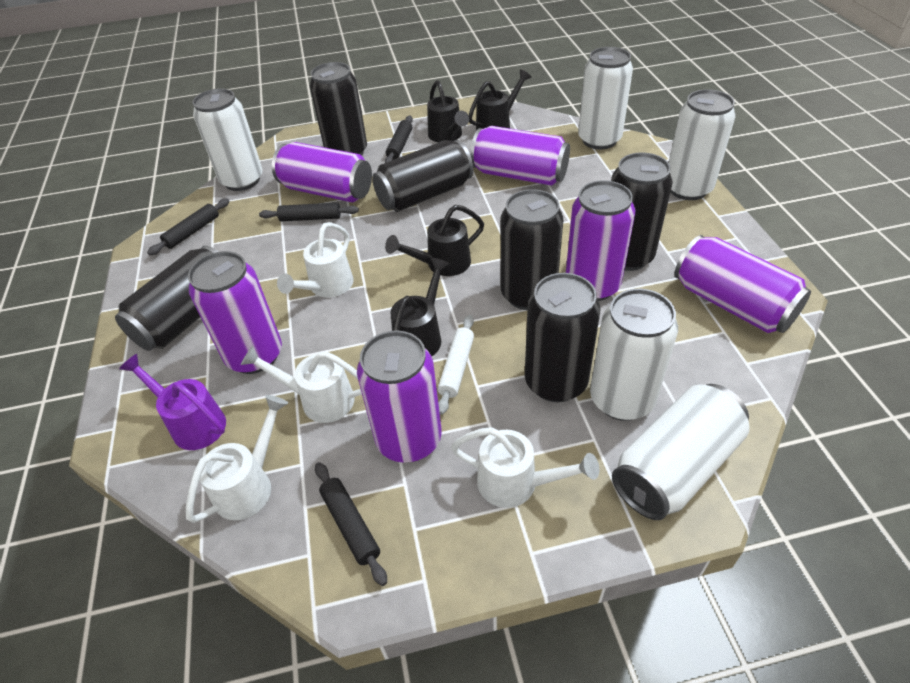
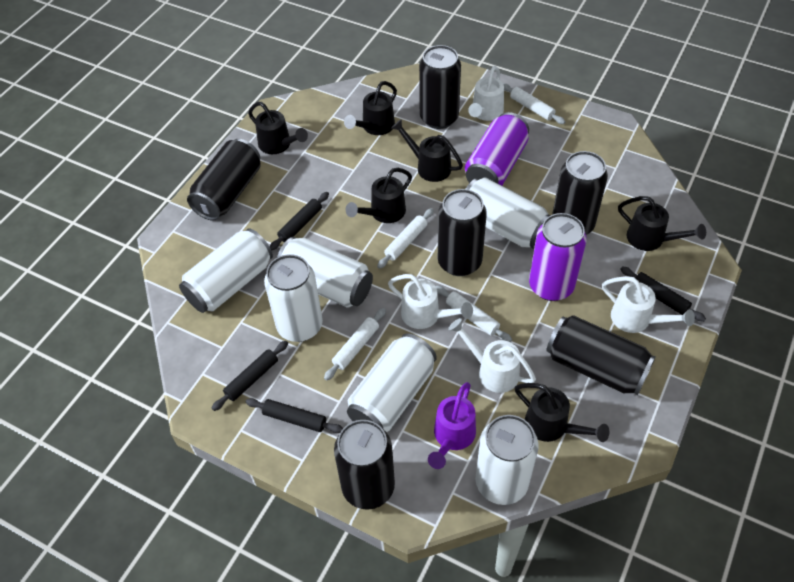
black watering can: [385,205,484,276] [390,258,450,356] [427,80,469,142] [468,69,532,131] = 4 -> [248,102,308,154] [344,81,397,135] [346,168,412,223] [391,119,463,182] [515,383,609,442] [618,196,706,251] = 6
purple can: [188,251,282,374] [272,142,372,202] [357,331,442,463] [470,126,570,186] [566,180,635,301] [675,235,811,333] = 6 -> [465,112,529,185] [529,213,587,301] = 2
white can: [192,89,263,191] [578,47,633,150] [590,289,678,421] [612,384,750,520] [669,89,735,200] = 5 -> [179,228,273,313] [264,254,323,342] [277,237,373,308] [347,334,437,432] [466,177,551,249] [476,415,539,505] = 6
white rolling pin: [438,315,474,415] = 1 -> [324,308,386,381] [377,208,434,269] [436,285,512,342] [504,84,565,124] = 4

